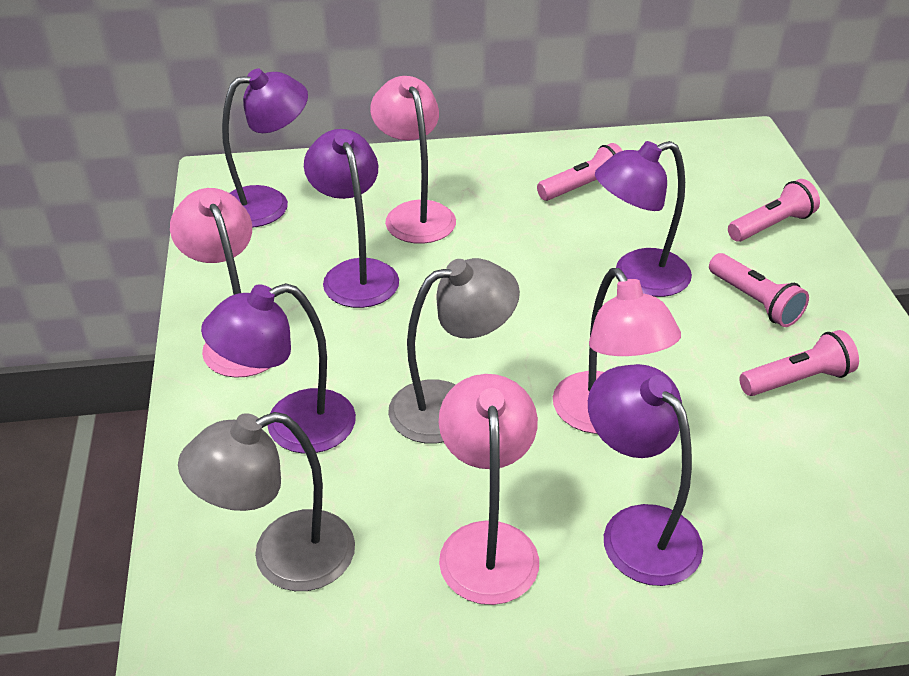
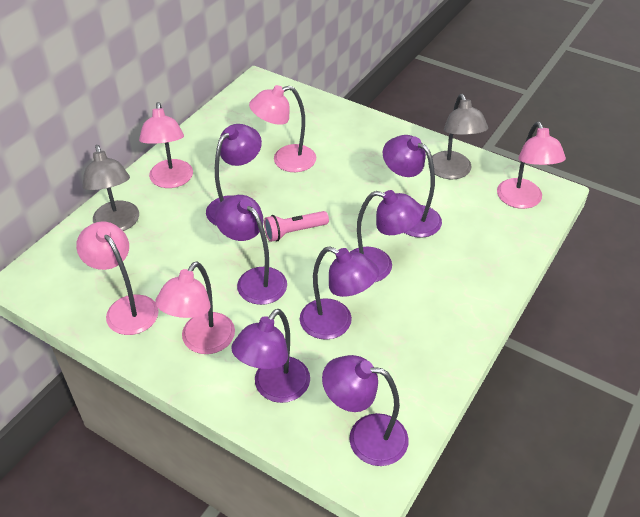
pink flashlight: [537,143,623,201] [709,253,809,327] [728,179,820,242] [739,330,859,396] = 4 -> [264,211,329,242] = 1
pink lamp: [170,188,269,378] [370,76,456,244] [439,374,539,605] [553,268,681,434] = 4 -> [76,221,158,335] [139,102,193,188] [155,261,235,354] [249,85,316,172] [497,122,566,209] = 5
purple lamp: [201,283,356,454] [222,69,308,227] [304,129,399,308] [588,364,703,586] [595,141,692,297] = 5 -> [206,124,262,226] [215,195,287,305] [231,309,310,403] [300,246,379,340] [322,355,409,466] [350,190,423,282] [383,135,442,238] = 7

